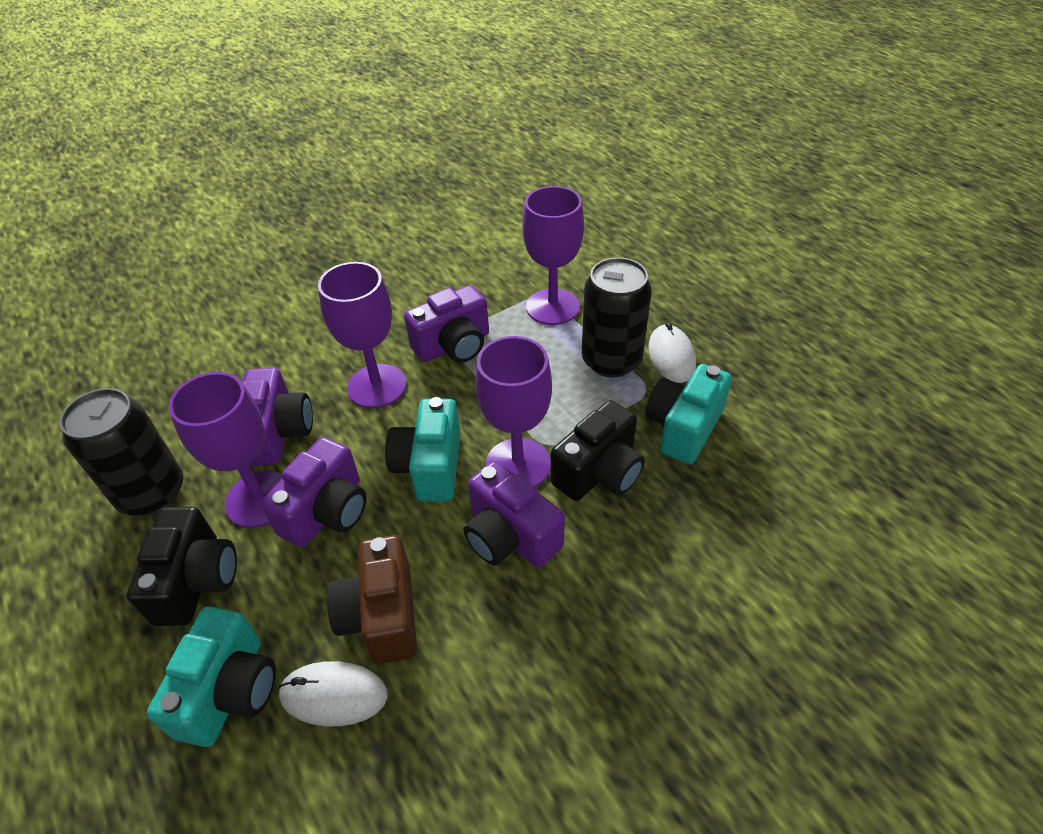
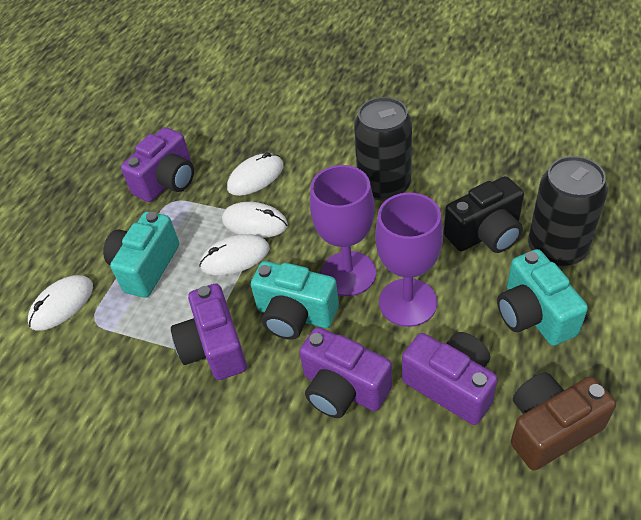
black camera: [127,507,237,626] [551,400,645,501] = 2 -> [444,176,524,253] = 1
purple goblet: [169,372,282,528] [318,262,407,408] [475,336,552,488] [522,186,584,325] = 4 -> [310,165,376,296] [375,193,443,327] = 2
white mouse: [278,661,388,726] [649,323,696,383] = 2 -> [28,275,93,331] [199,234,270,276] [222,202,288,238] [227,152,284,196] = 4

